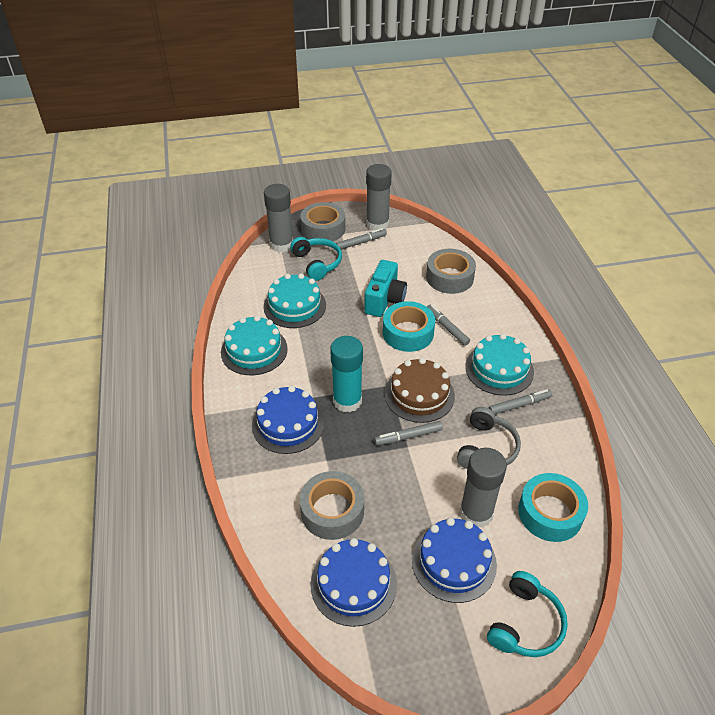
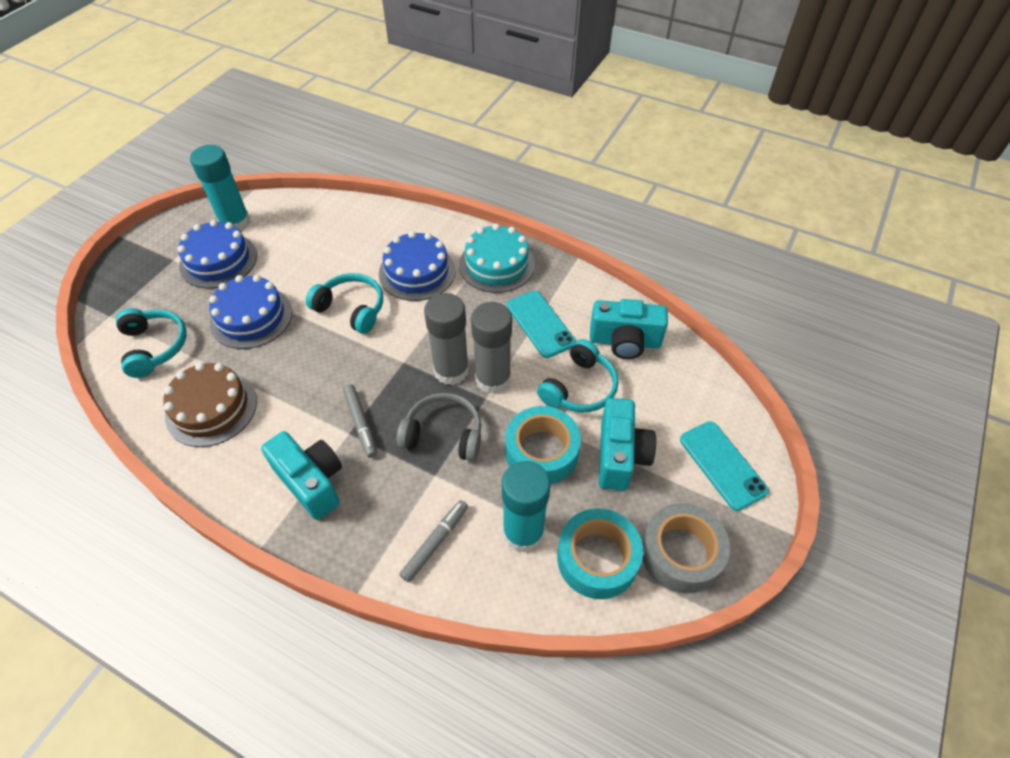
grey glue stick: [264,184,293,252] [366,164,392,231] [460,448,507,528] = 3 -> [424,293,469,385] [471,302,512,394] = 2
grey marker: [336,228,387,250] [374,421,443,446] [427,305,470,346] [489,389,552,414] = 4 -> [343,385,377,458] [399,500,468,582] = 2
grey tape: [300,202,345,241] [300,471,364,540] [426,249,476,294] = 3 -> [642,503,730,593] = 1
turquoise cake: [221,315,288,375] [263,273,326,328] [465,333,534,396] = 3 -> [459,223,535,293] = 1
turquoise camera: [364,260,407,317] = 1 -> [261,431,342,520] [590,299,668,359] [599,398,656,491] = 3
turquoise glue stick: [330,336,363,412] = 1 -> [190,145,251,231] [502,461,551,552] = 2
turquoise headphones: [290,237,342,281] [487,571,568,657] = 2 -> [116,308,187,378] [306,273,383,334] [537,339,618,412] = 3
turquoise phone: none = 0 -> [507,291,576,358] [680,421,769,511] = 2

